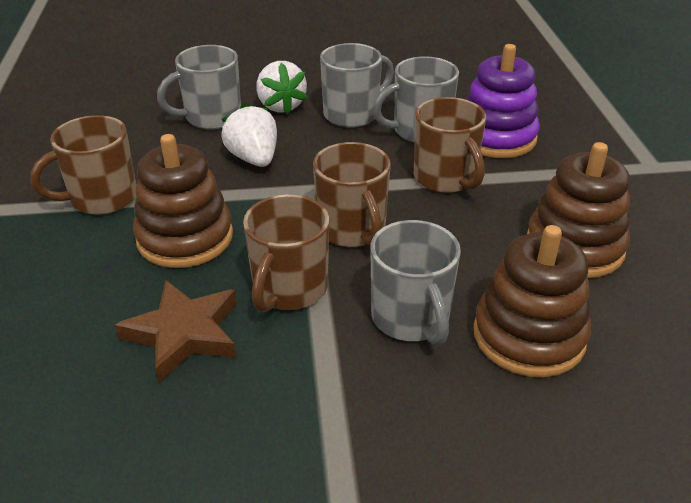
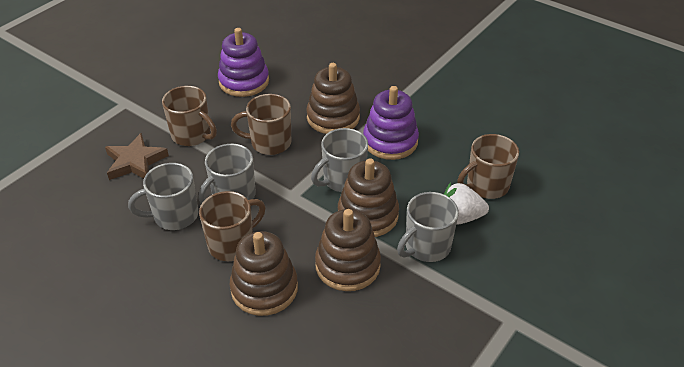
brown stacking toy: [133,134,233,268] [473,225,591,377] [527,142,630,278] = 3 -> [230,231,298,316] [306,63,360,134] [315,209,381,291] [338,159,399,237] = 4
purple stacking toy: [466,44,540,158] = 1 -> [218,28,269,97] [363,86,419,160] = 2
white strawberry: [221,103,277,167] [257,61,308,114] = 2 -> [444,183,489,225] = 1

